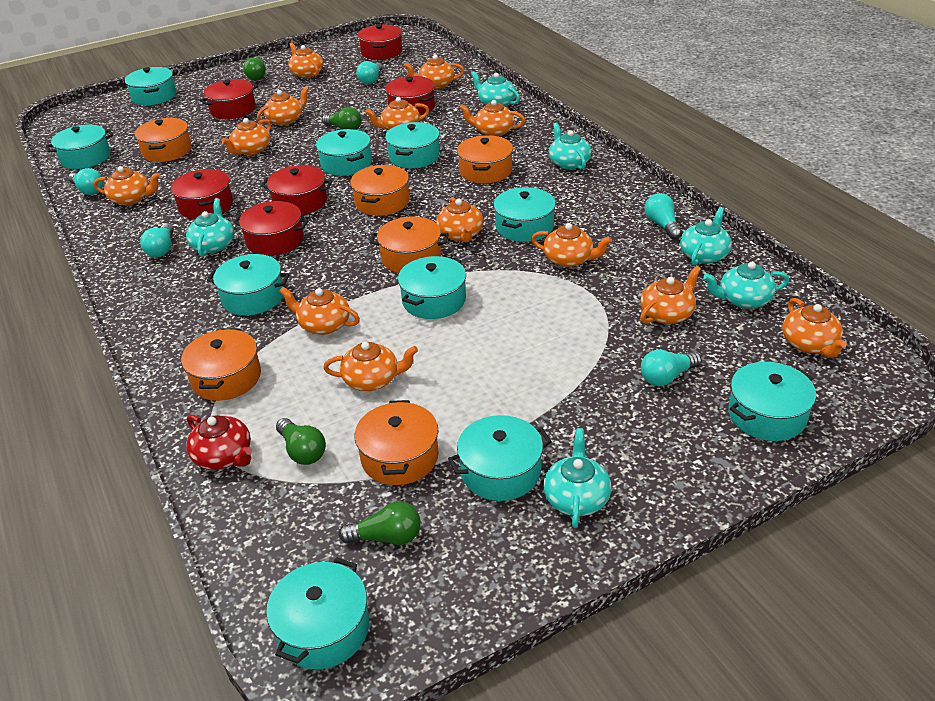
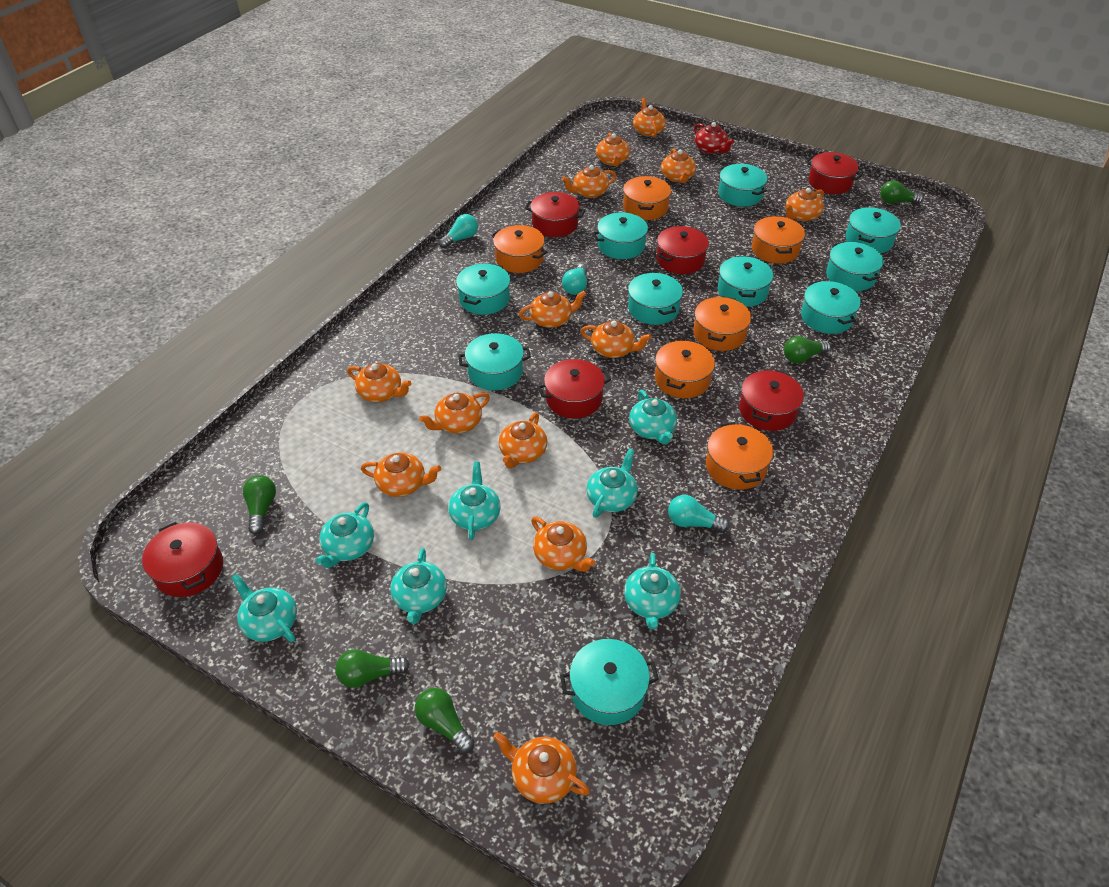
green light bulb: [243,58,266,80] [276,418,326,465] [322,107,361,130] [339,501,421,545] = 4 -> [243,475,276,534] [335,649,410,688] [415,688,474,753] [784,336,831,364] [880,180,924,204] = 5
turquoise light bulb: [68,168,104,195] [140,223,174,257] [356,61,383,84] [641,350,702,386] [644,193,682,240] = 5 -> [439,214,478,248] [562,264,588,295] [668,495,730,532] = 3
turquoise teapot: [186,198,234,257] [471,71,520,107] [543,428,612,528] [549,122,592,170] [680,207,732,266] [703,262,789,309] = 6 -> [231,574,297,642] [316,502,374,568] [390,548,447,624] [448,462,501,540] [586,448,638,518] [624,553,681,630] [629,390,677,445] = 7

